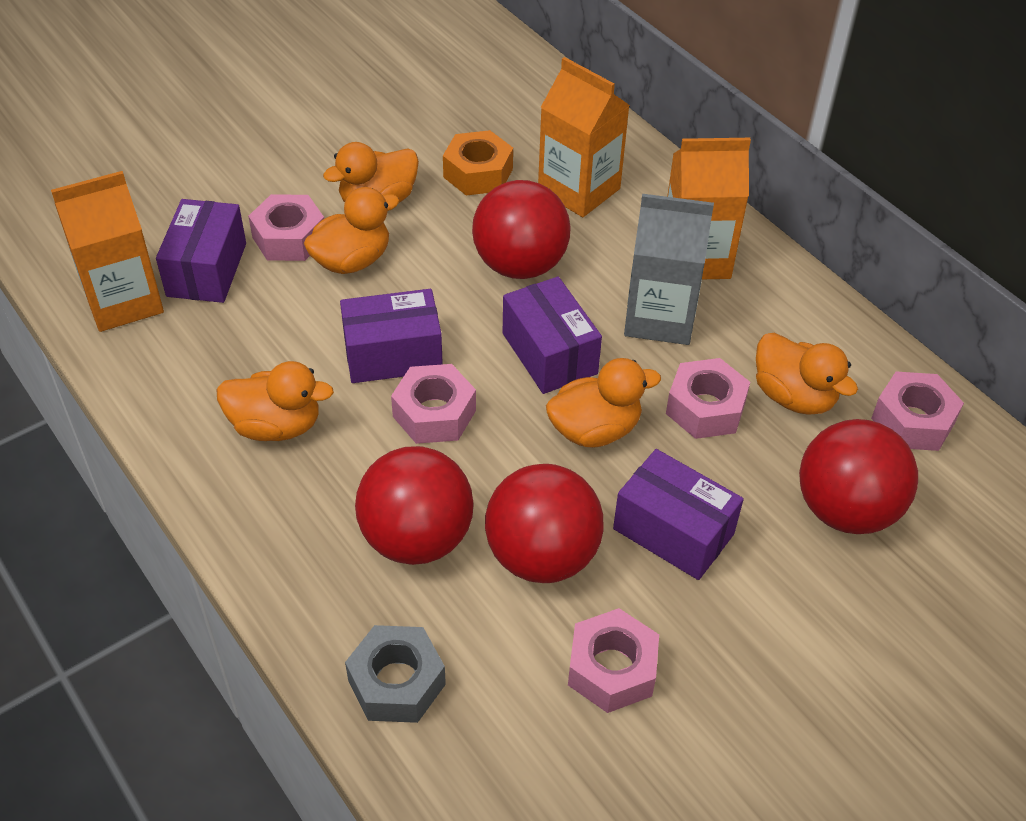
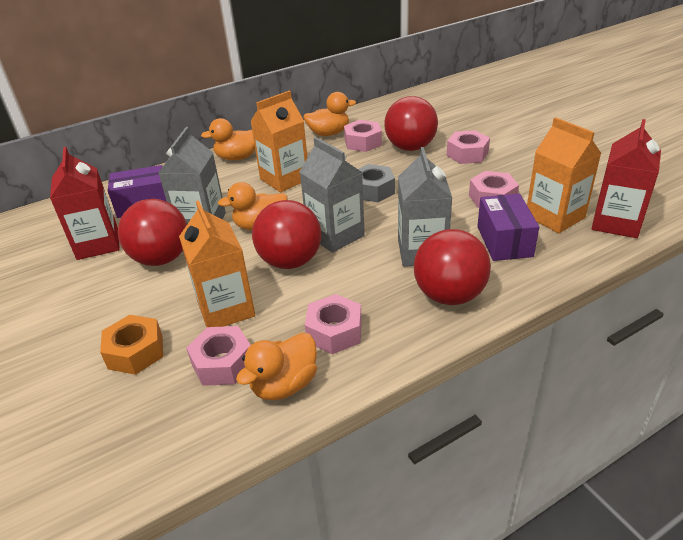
grey carton: [624,194,714,345] = 1 -> [158,127,226,224] [300,137,365,253] [398,147,452,267] = 3
orange duck: [217,361,334,441] [304,187,399,274] [323,142,419,202] [546,358,661,447] [756,333,858,415] = 5 -> [201,118,255,160] [218,182,287,230] [236,333,317,400] [303,92,356,136] = 4
purple box: [156,199,246,303] [340,289,443,383] [503,276,602,394] [613,449,744,580] = 4 -> [108,165,167,218] [477,194,539,261] = 2
red carton: none = 0 -> [50,147,120,260] [592,119,661,238] = 2

